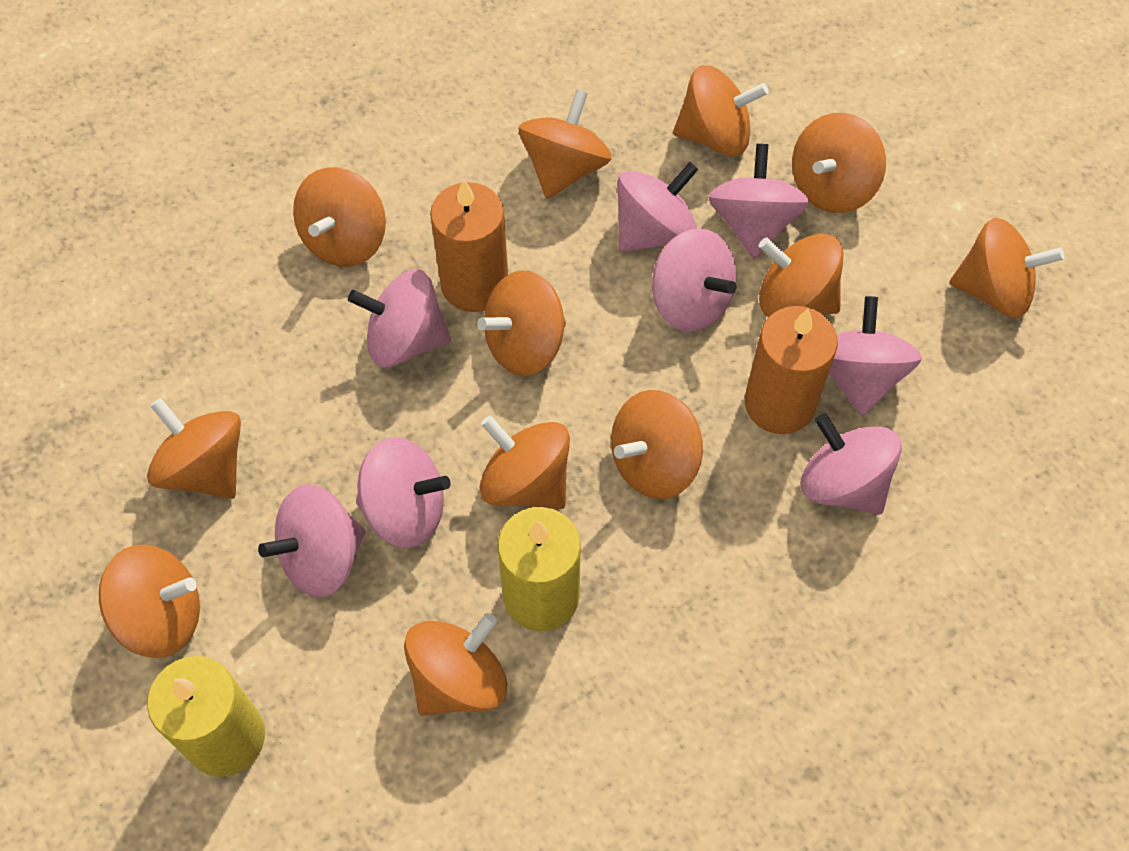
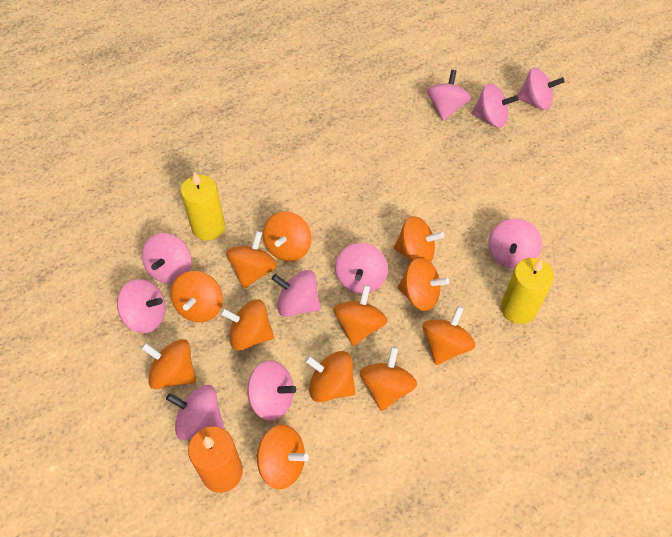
orange candle: [430,179,508,312] [745,306,838,434] = 2 -> [188,426,243,493] = 1
pink spinning top: [258,484,366,597] [348,269,451,367] [356,437,451,548] [617,162,698,252] [652,228,737,332] [708,144,809,259] [801,413,902,515] [829,296,922,416] = 8 -> [117,279,166,333] [142,233,192,284] [166,385,224,440] [247,361,296,421] [272,270,321,317] [335,243,388,294] [427,70,471,121] [471,84,519,128] [488,218,542,269] [517,67,564,110] = 10

